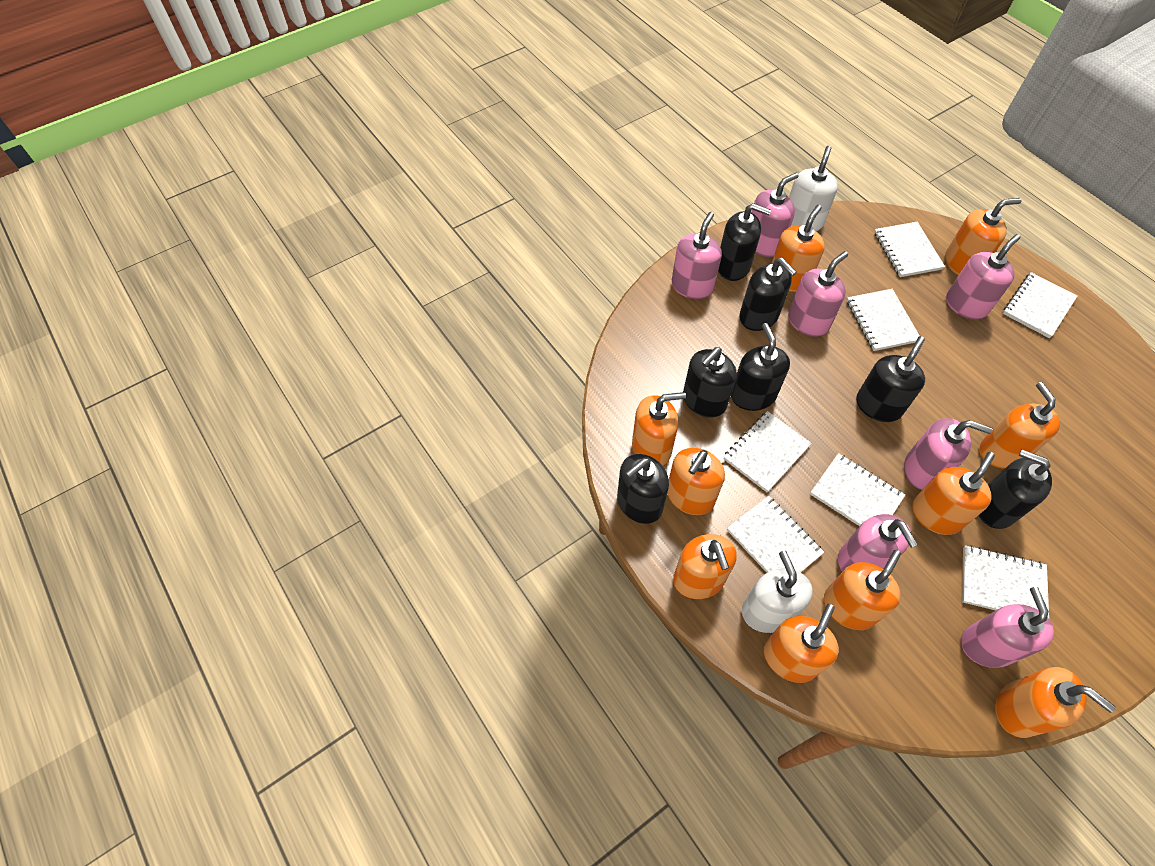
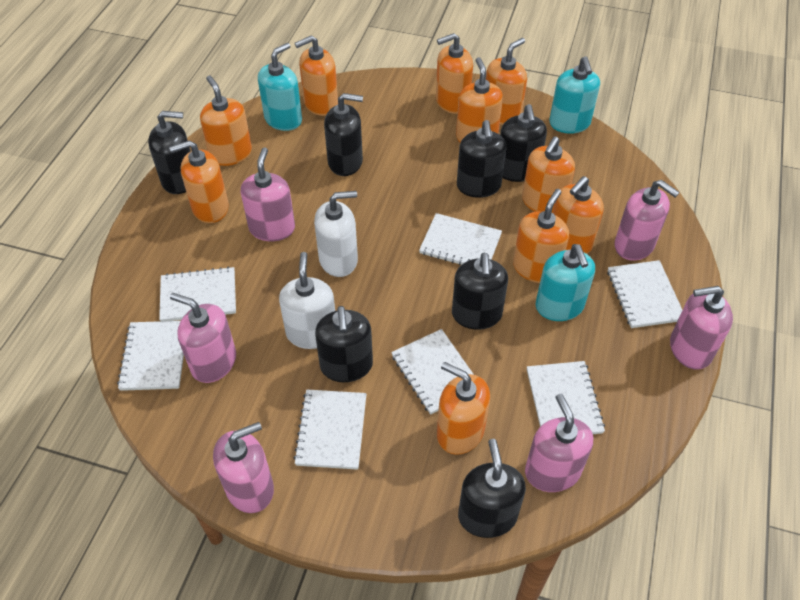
pink soap dispenser: [672,212,722,299] [752,173,798,257] [788,251,848,337] [838,514,918,572] [904,418,993,490] [946,234,1020,320] [961,587,1054,668] = 7 -> [170,293,236,383] [213,422,274,513] [241,147,295,241] [525,394,593,492] [614,180,679,261] [670,286,733,370] = 6
turquoise soap dispenser: none = 0 -> [258,43,302,131] [535,244,595,321] [549,56,600,134] = 3

